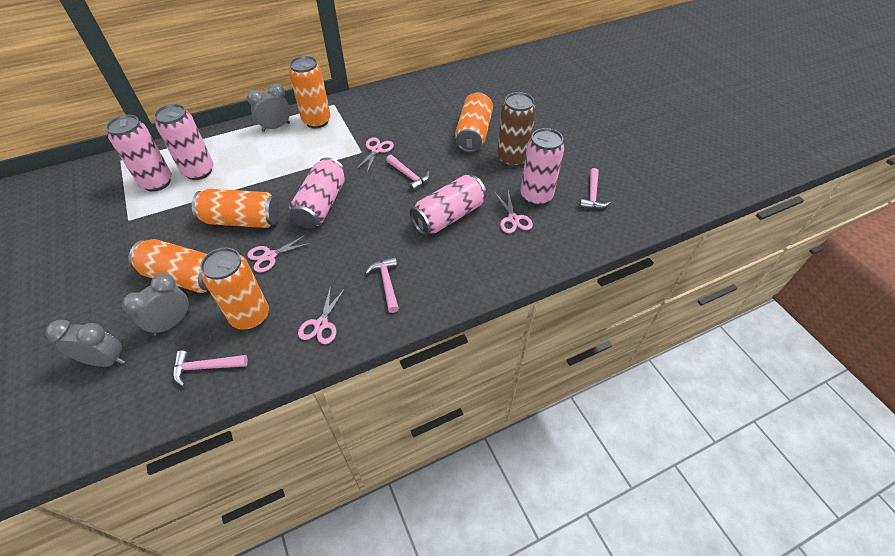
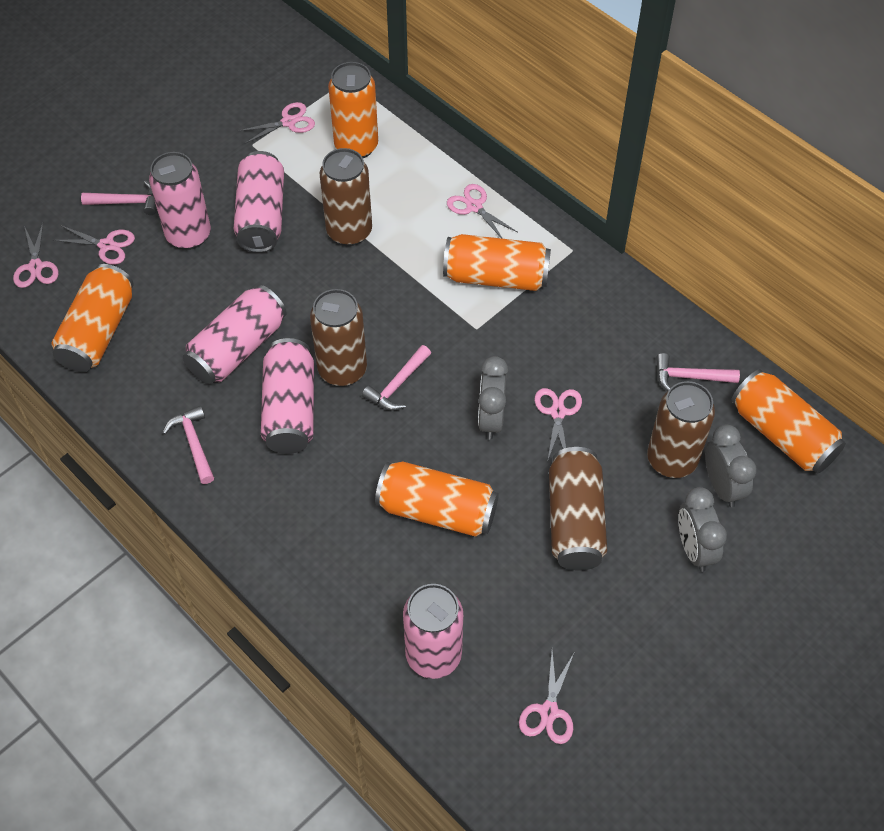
brown can: [497,92,536,167] = 1 -> [310,289,367,387] [320,148,372,246] [549,447,607,570] [647,381,715,478] = 4
pink scissors: [247,234,311,273] [298,286,345,344] [355,137,394,173] [496,191,533,233] = 4 -> [13,223,59,288] [53,225,135,265] [239,102,315,144] [447,184,517,239] [519,651,574,744] [535,388,582,462] = 6

